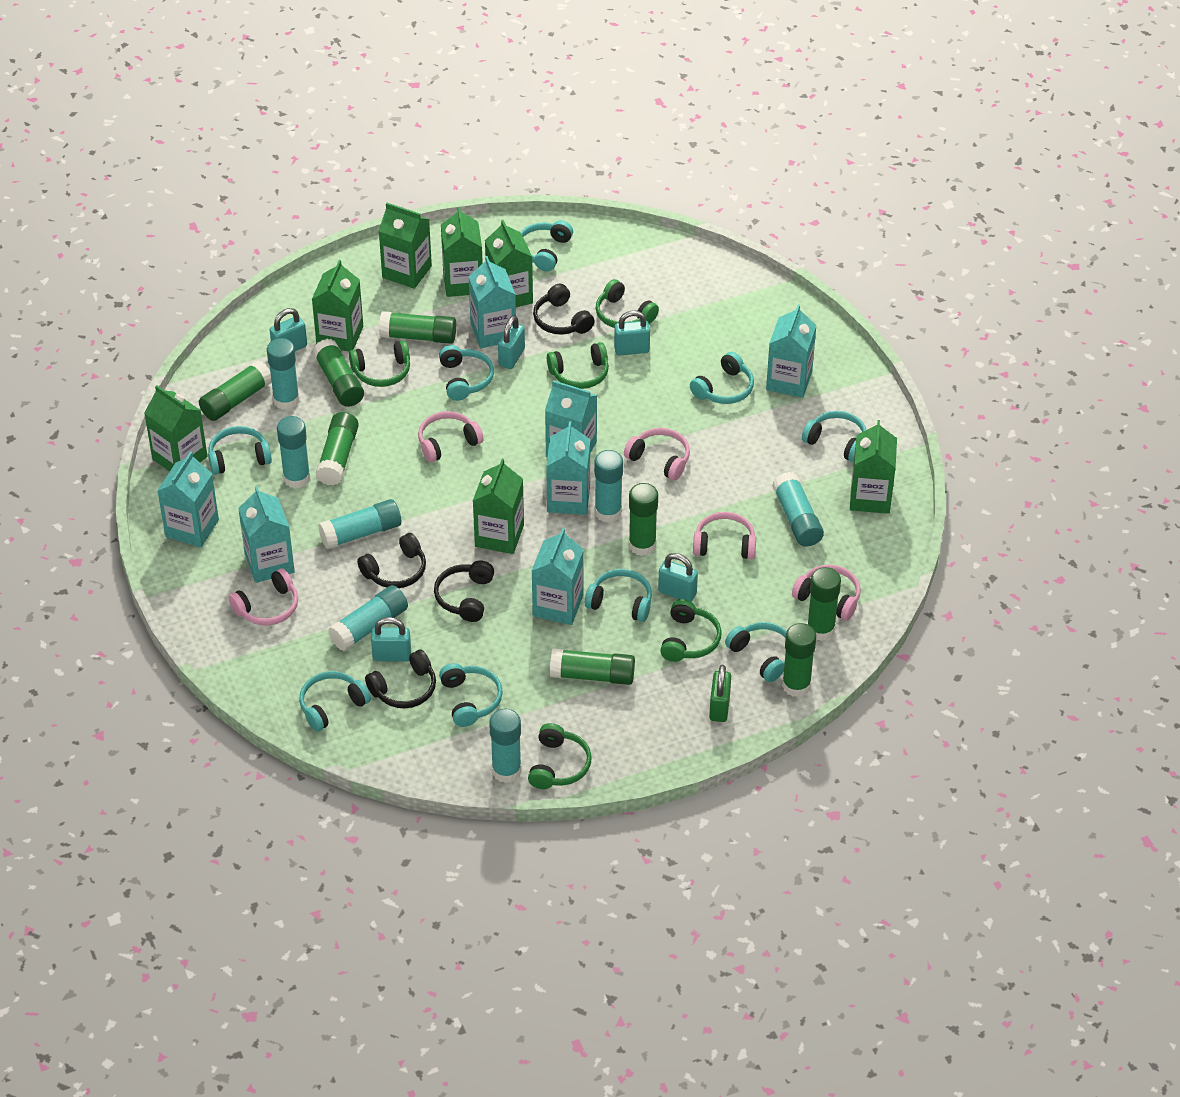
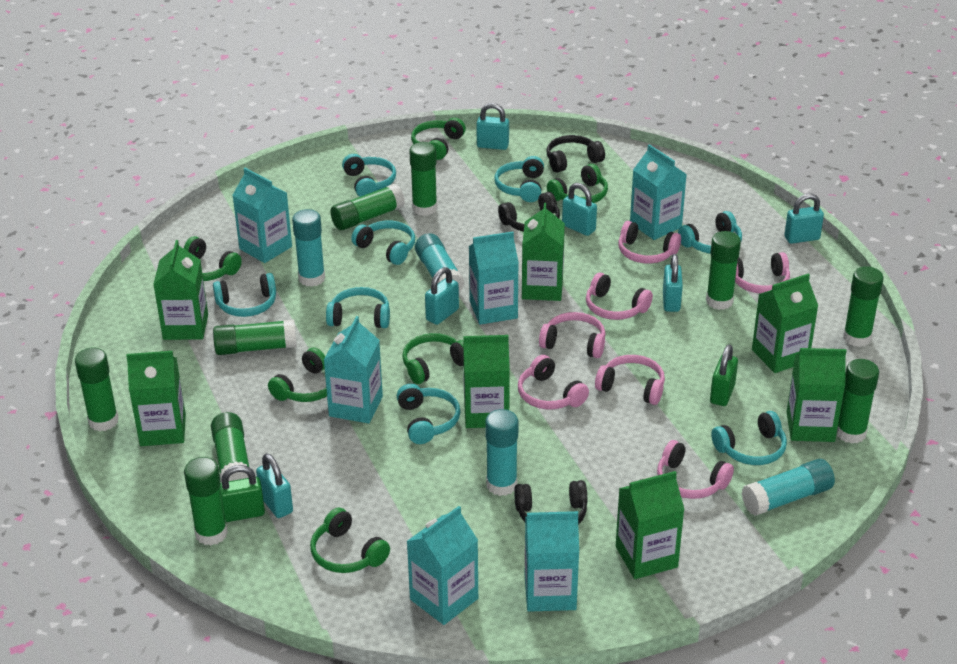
black headphones: [357,533,426,588] [365,649,436,708] [434,560,494,622] [533,284,595,334] = 4 -> [498,192,560,232] [514,480,587,525] [546,135,605,173] = 3
green glue stick: [199,360,272,421] [313,339,364,407] [315,412,359,486] [379,311,456,344] [550,648,635,685] [629,483,658,556] [782,623,816,697] [807,567,841,641] = 8 -> [75,348,119,431] [184,457,228,546] [211,412,249,483] [213,319,297,355] [330,184,405,230] [409,142,437,216] [706,231,741,310] [837,359,879,444] [843,266,884,347] = 9
green headphones: [349,340,410,387] [528,723,592,789] [547,342,609,389] [596,279,659,328] [660,599,722,662] = 5 -> [184,236,242,281] [268,348,327,402] [310,508,390,573] [402,333,464,384] [411,118,466,160] [547,164,608,203] = 6
green padlock: [709,665,731,722] = 1 -> [220,465,265,522] [710,345,738,406] = 2
pink headphones: [229,568,298,625] [418,411,483,462] [624,428,690,480] [693,512,756,559] [792,565,861,621] = 5 -> [518,355,589,409] [539,312,605,358] [586,273,653,320] [595,355,665,405] [618,221,681,263] [657,440,734,499] [735,252,790,294] = 7
turquoise carton: [157,451,219,547] [238,486,295,583] [468,256,516,348] [532,528,584,625] [545,380,597,457] [546,421,590,515] [766,304,817,398] = 7 -> [232,168,292,263] [324,316,383,423] [407,506,478,625] [469,231,519,325] [525,511,579,612] [630,144,687,240] = 6
turquoise glue stick: [267,338,300,410] [277,416,310,488] [318,499,401,549] [328,585,408,651] [489,709,522,783] [594,450,623,523] [772,472,824,547] = 7 -> [292,209,325,287] [415,233,464,293] [485,409,518,496] [742,459,835,516] = 4
turquoise headphones: [208,426,272,475] [299,671,371,732] [439,345,494,401] [439,663,503,727] [521,220,573,271] [585,569,652,622] [690,352,754,404] [725,622,787,682] [802,411,866,462] = 9 -> [213,273,276,317] [326,287,390,328] [342,154,396,197] [351,221,415,265] [397,384,460,444] [494,156,544,202] [678,211,742,254] [711,411,787,465] = 8
turquoise padlock: [270,308,307,351] [371,617,411,662] [498,315,525,369] [614,310,650,356] [658,553,698,602] = 5 -> [256,453,293,518] [425,267,459,325] [477,103,509,150] [562,183,597,236] [663,254,683,312] [784,193,824,244] = 6

